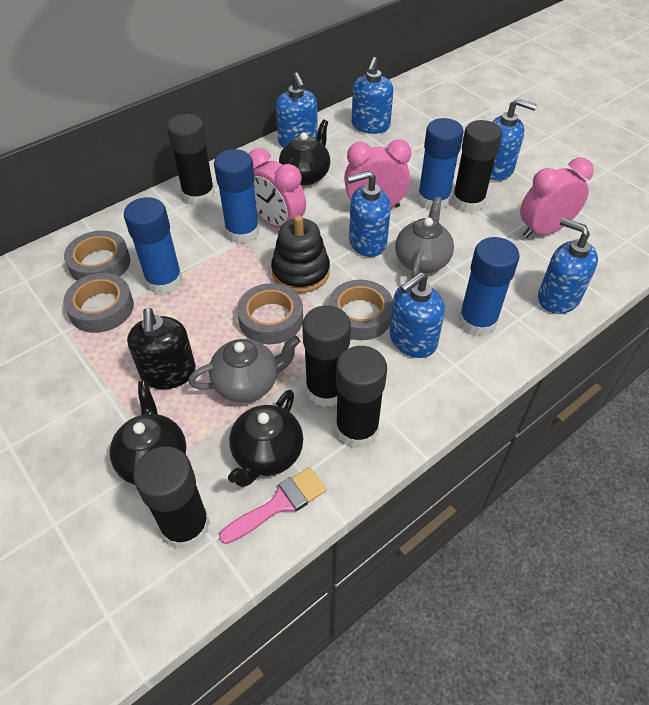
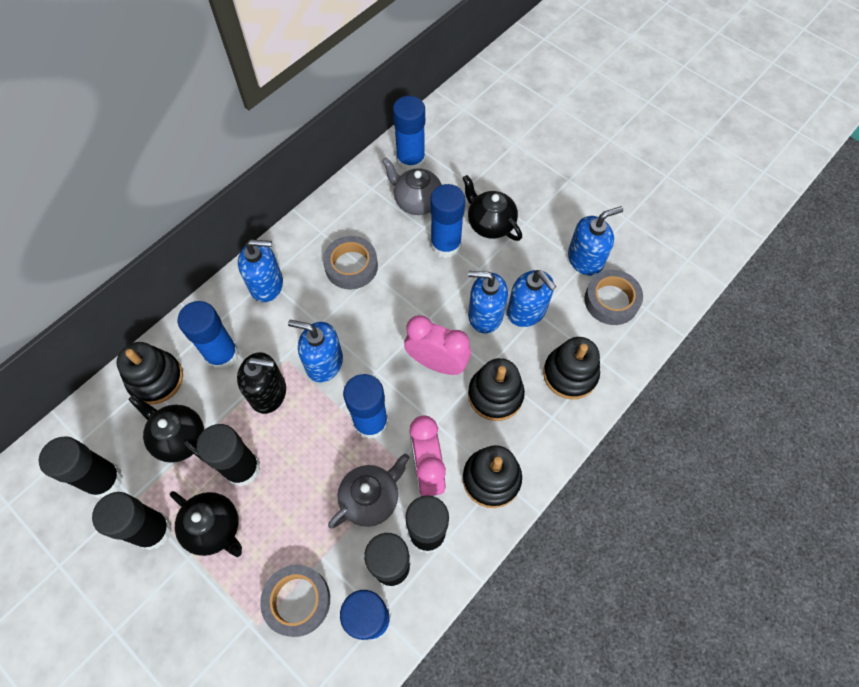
black stacking toy: [271,215,330,293] = 1 -> [116,342,183,405] [463,445,522,508] [468,358,525,421] [543,337,600,400] = 4
blue glue stick: [124,197,183,295] [214,149,260,244] [418,118,464,210] [458,237,519,336] = 4 -> [178,301,239,370] [340,590,391,640] [343,374,388,439] [393,96,425,171] [430,184,465,258] = 5
blue soap dispenser: [276,72,318,148] [347,171,391,257] [352,57,393,134] [389,272,445,358] [490,98,537,181] [538,218,598,314] = 6 -> [238,240,283,302] [288,320,343,382] [468,271,508,333] [507,270,556,327] [568,206,623,276] = 5
grey tape: [63,273,134,333] [64,230,130,281] [237,283,303,344] [328,280,393,340] = 4 -> [260,565,330,637] [323,236,378,289] [584,270,643,325] = 3
pink brush: [219,467,326,544] = 1 -> none = 0
pink clock: [249,148,306,229] [344,139,411,207] [520,158,594,238] = 3 -> [404,315,471,375] [409,416,446,496] = 2

